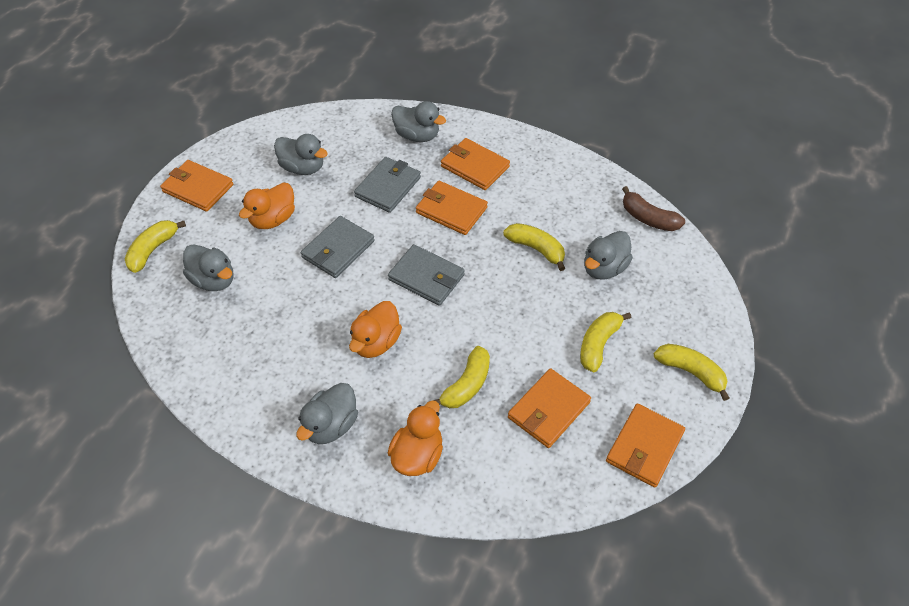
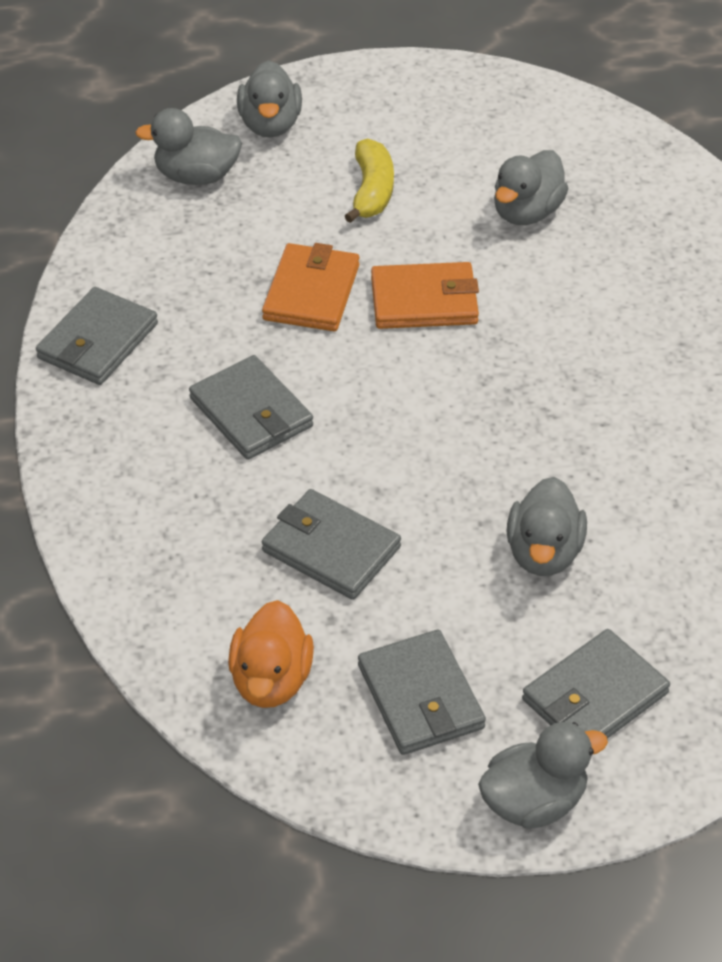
brown banana: [622,186,685,231] = 1 -> none = 0
grey wallet: [301,216,375,278] [354,157,421,213] [388,244,465,306] = 3 -> [36,287,158,385] [189,355,313,460] [262,489,401,600] [358,629,486,755] [522,629,670,739] = 5
orange duck: [239,183,295,229] [349,301,402,358] [388,400,443,476] = 3 -> [228,600,314,708] = 1
orange wallet: [160,160,233,212] [416,181,488,235] [441,138,510,190] [508,368,591,448] [606,403,685,488] = 5 -> [262,243,359,331] [371,262,479,329] = 2
yellow banana: [125,220,186,273] [432,346,490,408] [503,223,565,271] [580,312,631,372] [654,344,730,401] = 5 -> [345,138,394,223] = 1

